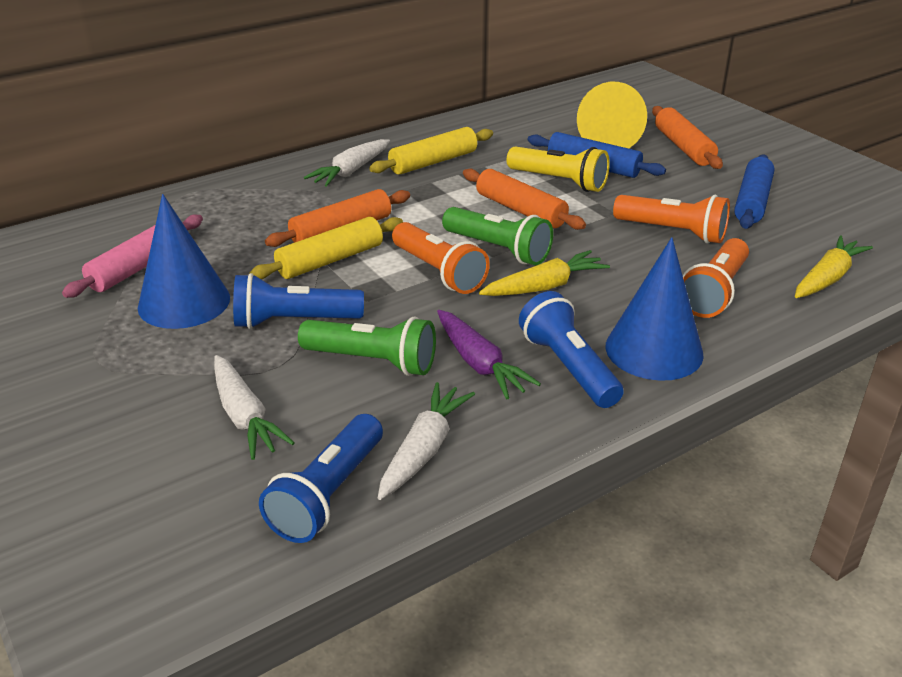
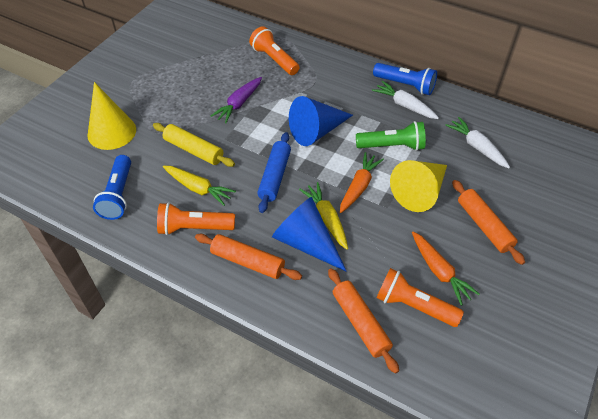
blue flashlight: [233,273,364,329] [259,414,383,543] [519,291,624,408] = 3 -> [93,155,131,220] [373,63,437,95] = 2
blue rolling pin: [527,132,666,178] [734,154,774,229] = 2 -> [257,132,291,213] = 1
green flashlight: [298,317,436,376] [442,207,553,265] = 2 -> [356,121,426,151] = 1
orange carrot: none = 0 -> [340,152,384,213] [412,232,480,306] = 2
pink rolling pin: [62,215,203,298] = 1 -> none = 0
white carrot: [214,355,295,460] [304,139,390,187] [378,382,475,500] = 3 -> [372,81,439,119] [445,117,510,168] = 2
yellow cone: [577,82,647,148] = 1 -> [87,82,136,150] [390,160,447,212] = 2
yellow flashlight: [507,146,610,192] = 1 -> none = 0
yellow rolling pin: [249,217,403,279] [369,127,493,175] = 2 -> [153,123,235,167] = 1

